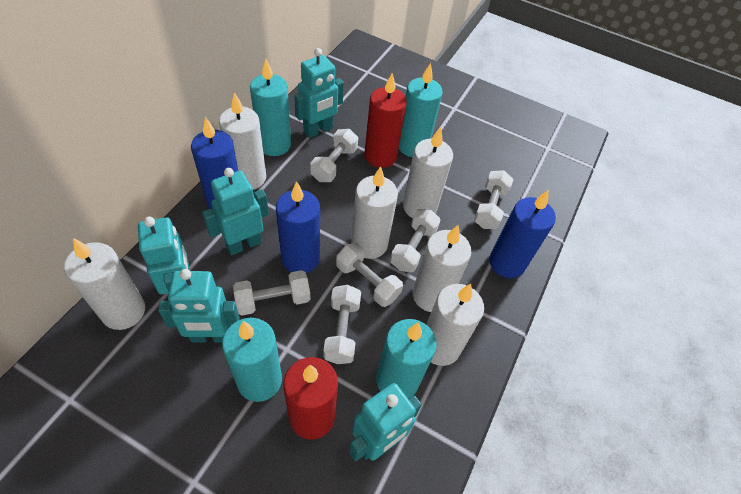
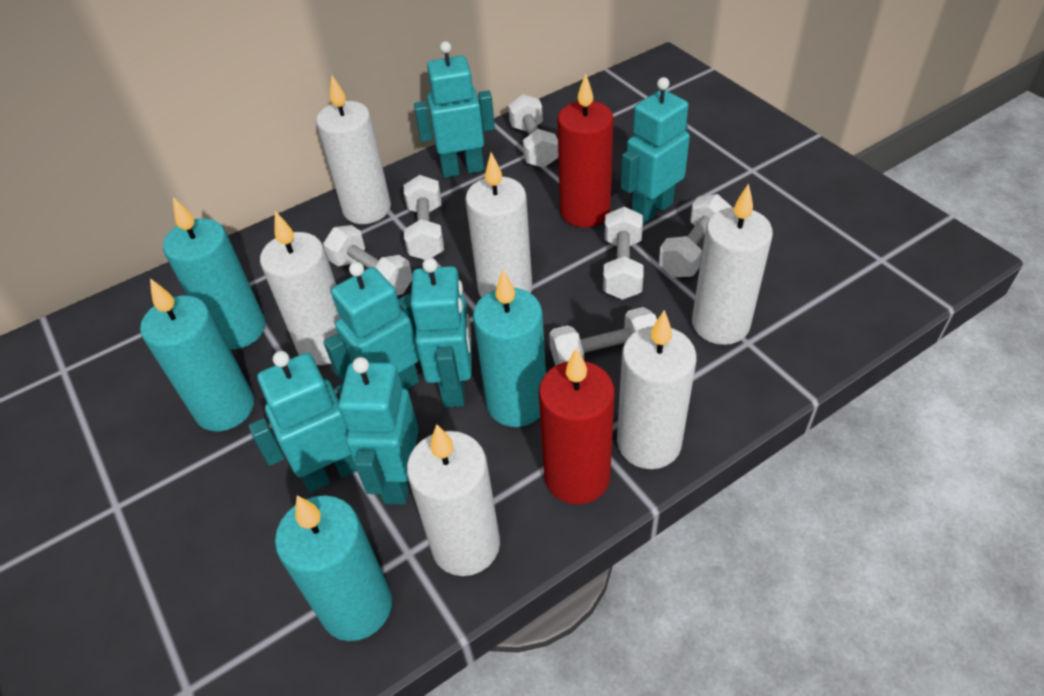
blue candle: [191,117,238,212] [276,181,320,273] [489,190,556,278] = 3 -> none = 0
turquoise robot: [138,217,189,294] [158,269,240,342] [202,168,269,255] [294,48,344,138] [349,383,422,461] = 5 -> [249,351,357,493] [323,262,419,389] [338,357,419,505] [411,258,471,408] [414,41,495,178] [621,77,690,224] = 6

